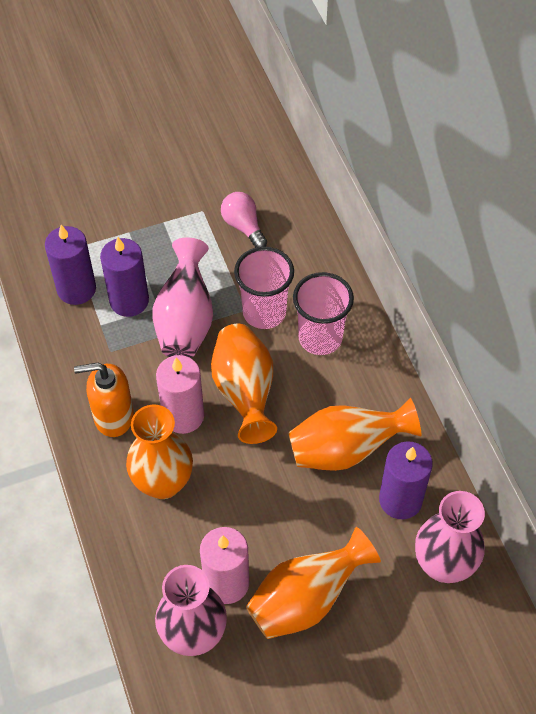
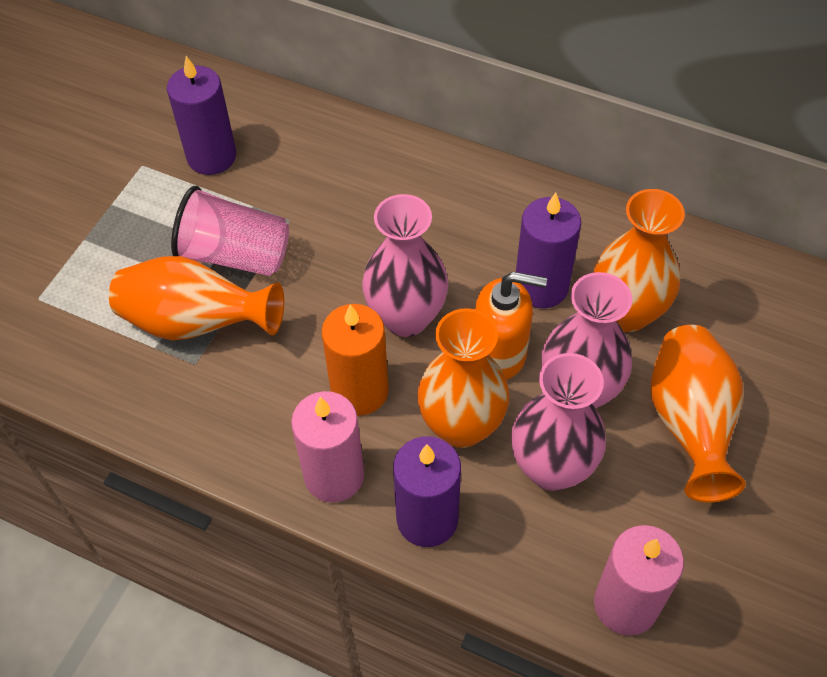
orange candle: none = 0 -> [322,304,389,416] = 1
pink cup: [234,247,294,329] [293,272,354,355] = 2 -> [171,186,289,276] = 1
pink light bulb: [221,192,267,248] = 1 -> none = 0

